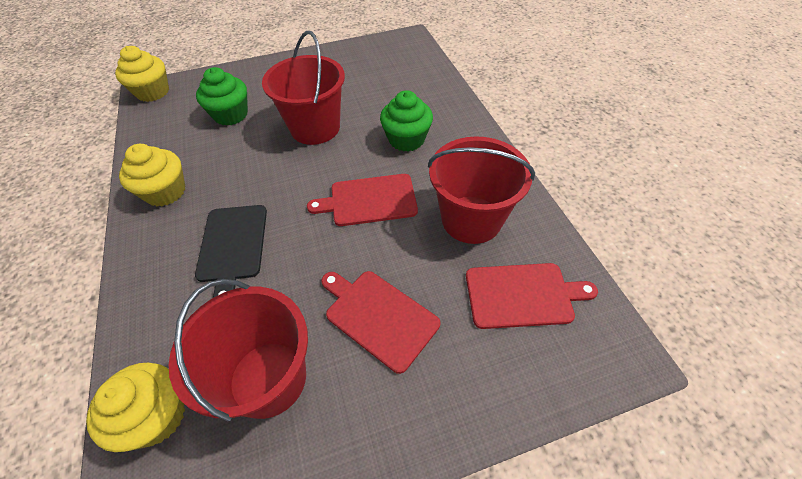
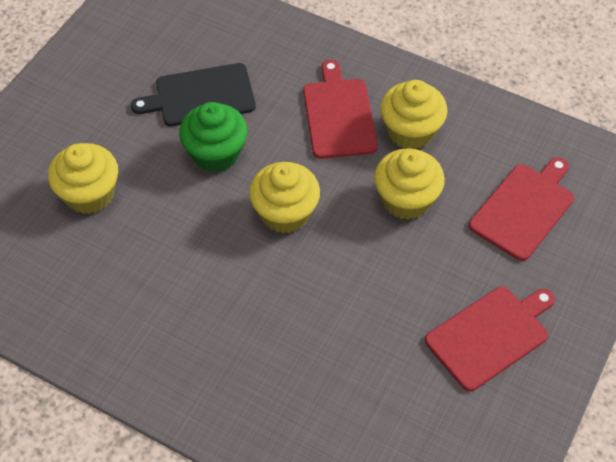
green cupcake: [196,67,248,126] [380,90,433,152] = 2 -> [179,102,247,172] = 1
red bucket: [169,279,308,421] [262,31,345,145] [428,136,535,244] = 3 -> none = 0
yellow cupcake: [86,363,185,452] [115,46,169,102] [119,144,185,206] = 3 -> [48,143,118,214] [249,162,320,233] [374,148,445,220] [380,80,448,149] = 4

